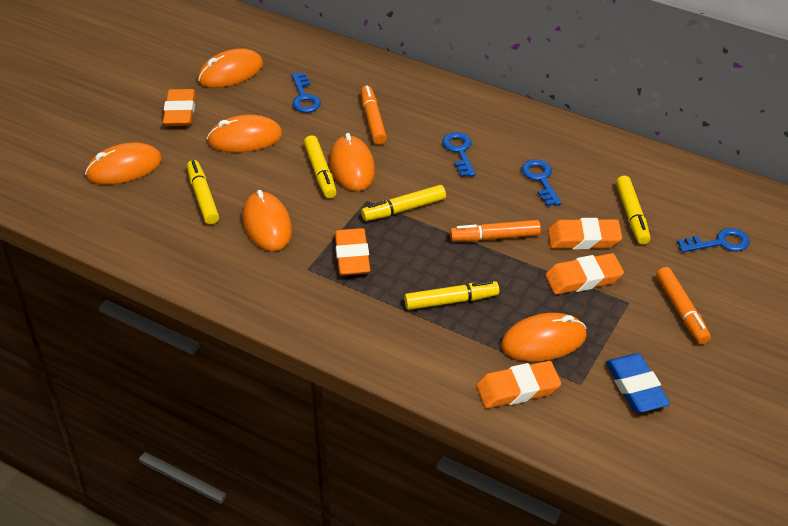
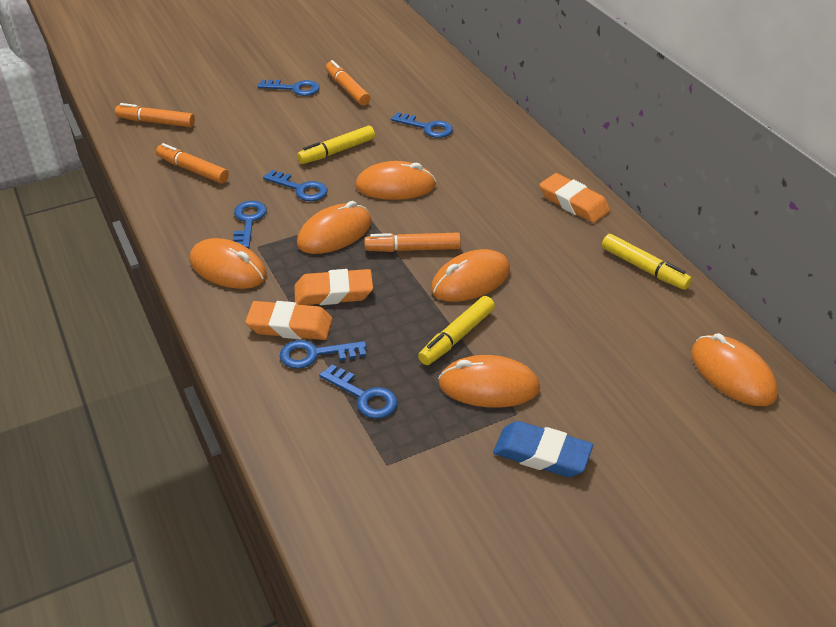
blue key: [292,72,321,113] [442,132,476,177] [522,159,561,206] [677,228,750,252] = 4 -> [233,201,267,248] [258,80,320,96] [263,170,327,201] [280,340,367,369] [319,364,398,419] [391,112,453,138] = 6
orange eraser: [163,89,196,126] [335,228,370,276] [476,361,561,408] [545,253,624,295] [548,218,622,249] = 5 -> [245,301,332,340] [294,269,373,305] [540,173,610,223] = 3
orange marker: [361,85,387,144] [450,220,541,242] [656,267,711,344] = 3 -> [115,103,195,127] [156,143,229,183] [326,60,370,106] [364,232,461,252] = 4
yellow marker: [187,160,219,224] [304,135,337,198] [361,185,446,221] [404,280,499,310] [616,176,651,245] = 5 -> [297,126,375,164] [418,296,495,365] [602,234,692,290] = 3

